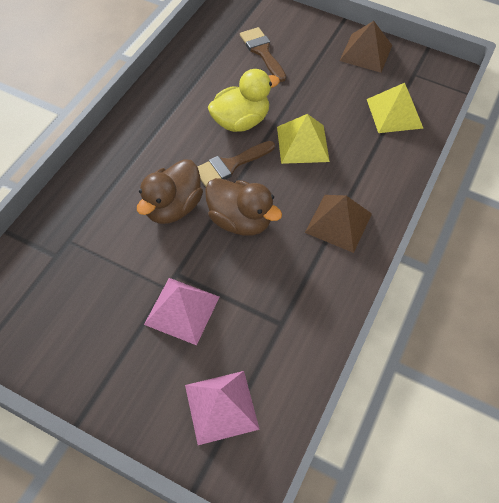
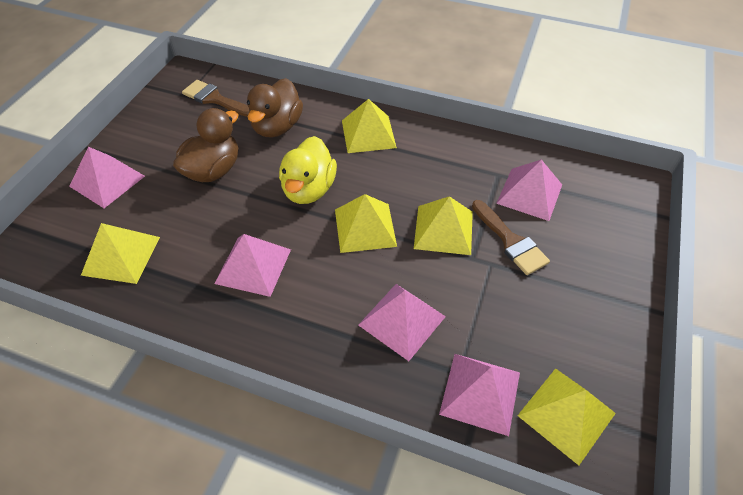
brown pyramid: [305,195,372,253] [339,21,392,73] = 2 -> none = 0
pink pyramid: [144,278,219,345] [185,371,260,445] = 2 -> [69,147,145,208] [214,234,291,297] [358,284,446,361] [439,354,520,436] [496,159,562,221] = 5
yellow pyramid: [277,114,330,164] [367,83,423,133] = 2 -> [81,223,160,284] [335,194,397,253] [342,99,397,153] [414,196,473,255] [517,368,616,465] = 5

